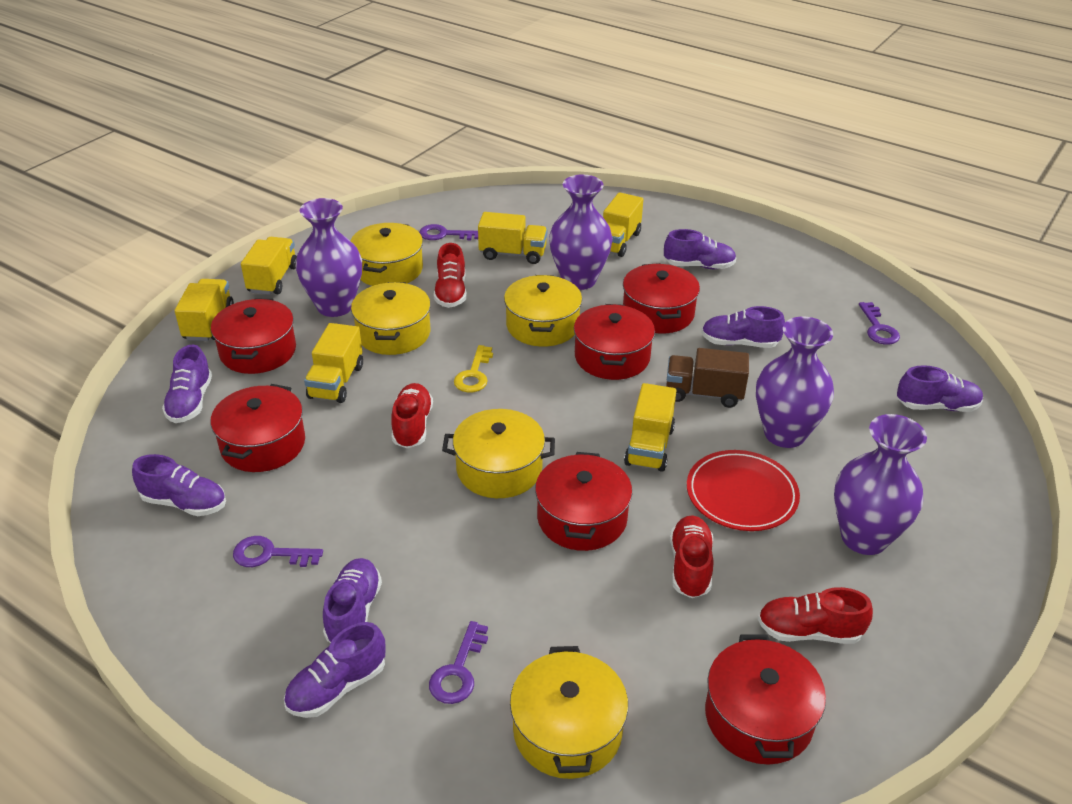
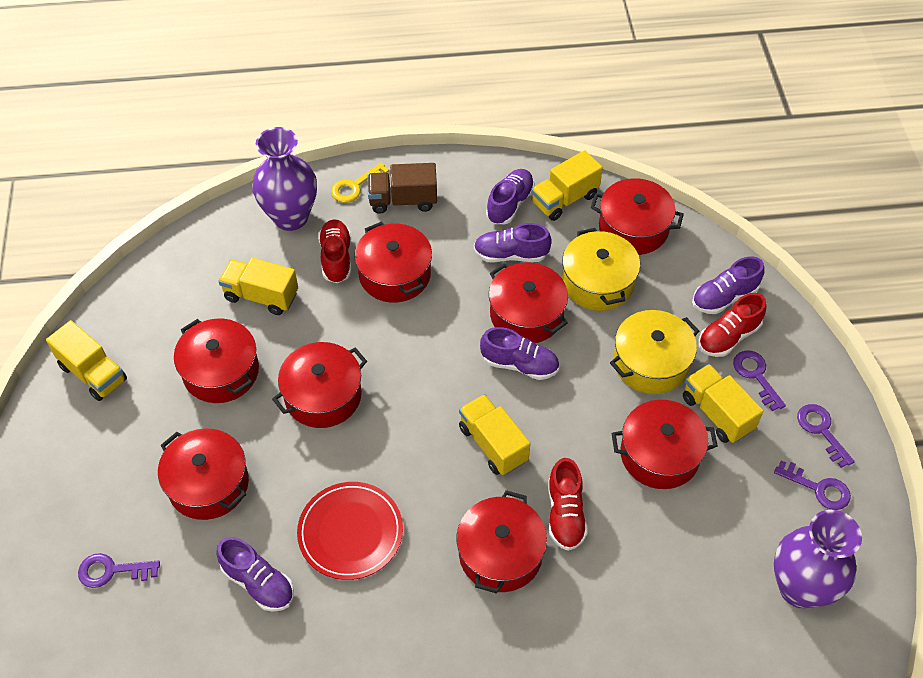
purple shoe: [132,454,226,516] [162,344,212,423] [284,622,386,718] [323,558,382,643] [664,229,736,269] [701,306,785,348] [897,365,983,412] = 7 -> [216,537,294,612] [474,223,552,263] [480,327,559,380] [486,169,535,224] [692,256,764,314] = 5
purple vase: [295,198,362,317] [549,175,613,290] [756,317,834,448] [834,414,927,555] = 4 -> [252,127,317,231] [774,510,862,609] = 2
red pot: [211,299,296,374] [211,384,305,472] [535,452,632,551] [574,304,655,380] [623,263,700,334] [705,635,826,765] = 6 -> [158,428,249,520] [174,319,259,403] [272,342,367,428] [355,221,432,303] [457,490,547,594] [489,263,568,343] [591,179,684,255] [612,400,718,489] = 8
red shoe: [391,383,433,448] [434,243,467,308] [670,515,713,598] [758,587,873,644] = 4 -> [318,219,351,283] [548,458,588,551] [699,293,767,357] = 3
yellow pot: [350,223,423,286] [351,282,431,355] [442,409,555,498] [504,275,582,347] [510,646,628,779] = 5 -> [562,228,640,311] [610,310,699,394] = 2
yellow truck: [175,279,234,341] [241,237,297,295] [304,323,363,403] [478,212,548,264] [603,192,643,257] [624,383,677,471] = 6 -> [46,320,127,401] [218,258,298,315] [459,394,530,475] [531,150,603,221] [683,364,763,443] = 5

